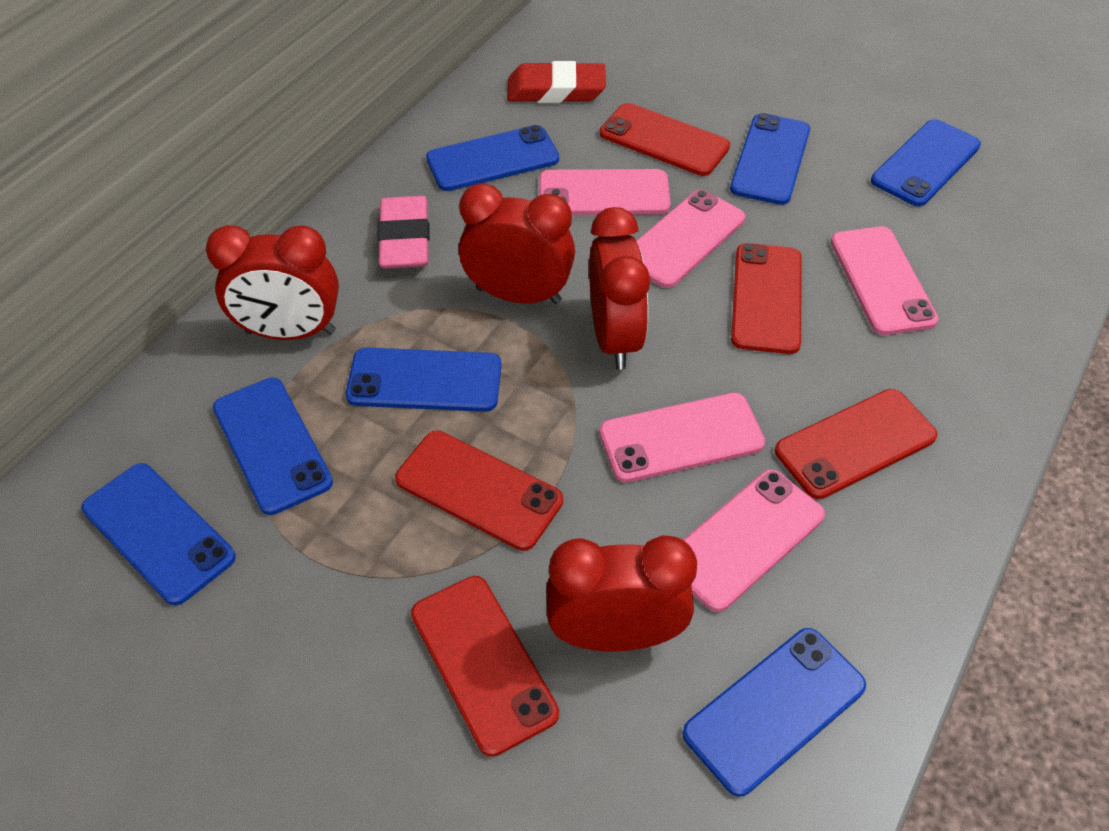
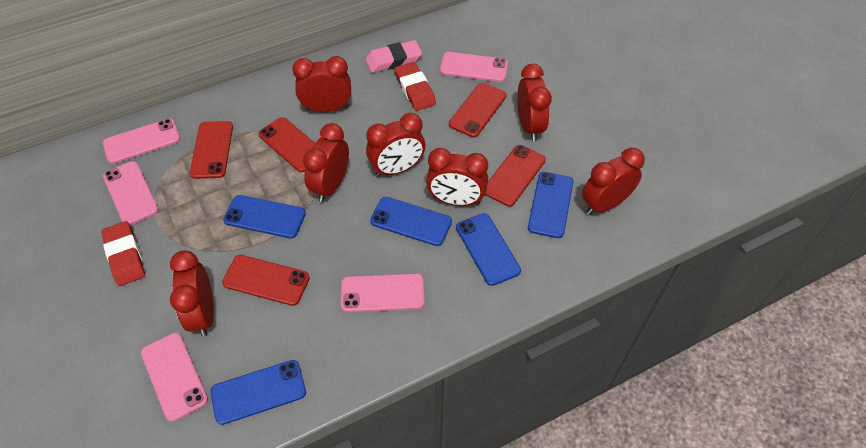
blue phone: [82,463,236,606] [213,378,333,515] [346,348,502,412] [426,125,559,191] [682,628,866,797] [730,113,810,205] [871,119,981,206] = 7 -> [210,360,306,425] [223,195,306,238] [370,197,452,246] [456,213,521,286] [528,172,573,238] = 5
red clock: [206,225,339,340] [459,183,575,304] [546,535,697,651] [589,207,650,370] = 4 -> [170,250,214,336] [292,56,351,112] [303,123,349,202] [366,113,425,177] [426,148,488,206] [517,64,552,142] [582,147,645,215] = 7
red eraser: [507,61,606,103] = 1 -> [101,221,145,286] [395,62,436,111] = 2

